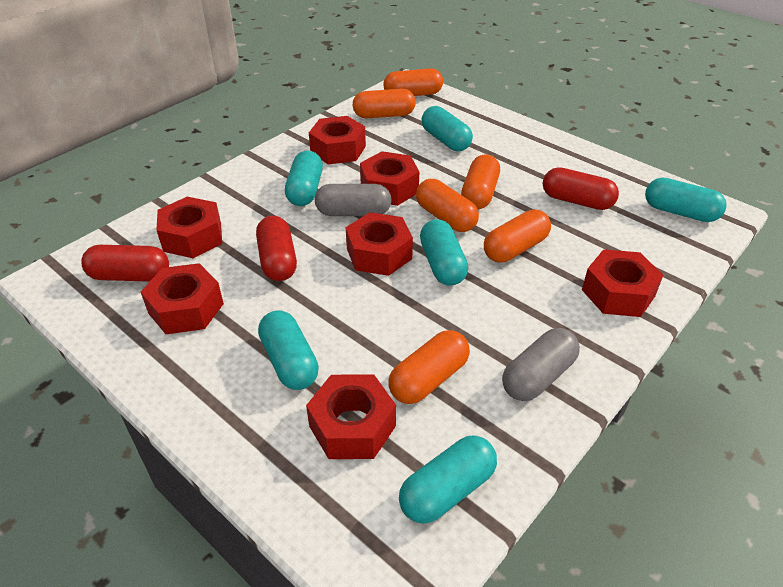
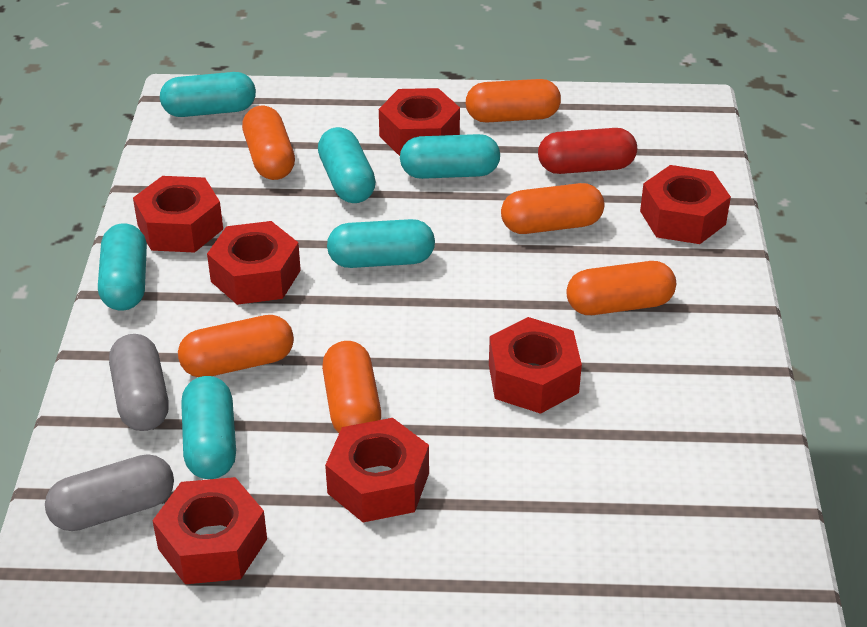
red capsule: [81,245,169,282] [256,216,297,281] [543,167,619,210] = 3 -> [538,128,637,174] = 1

